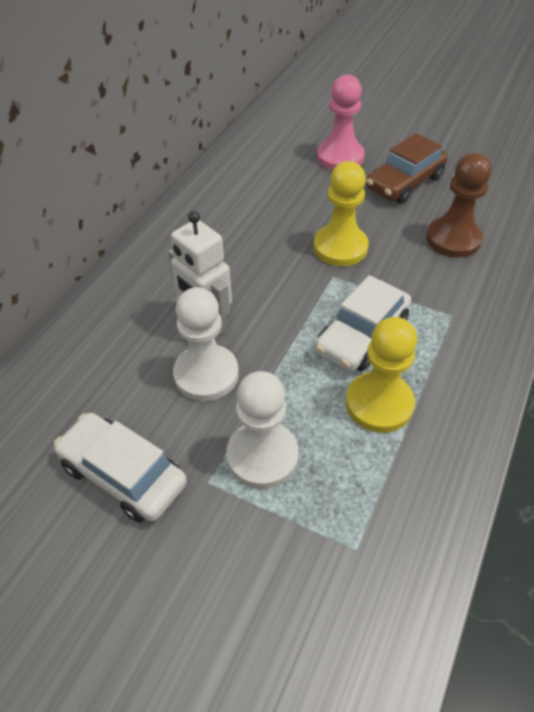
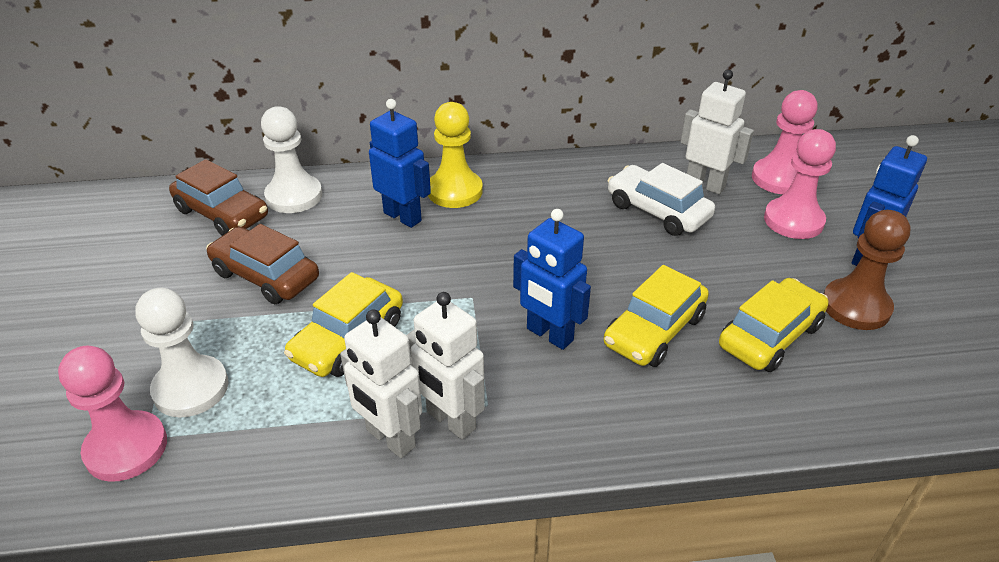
blue robot: none = 0 -> [369,99,431,228] [513,209,591,350] [852,135,927,266] = 3
brown car: [366,133,448,204] = 1 -> [169,159,268,236] [206,224,319,304] = 2
pink pawn: [317,75,365,170] = 1 -> [58,346,167,482] [752,90,817,194] [764,129,836,239] = 3
white car: [54,413,187,523] [315,275,411,372] = 2 -> [607,163,715,236] = 1
white robot: [168,211,232,338] = 1 -> [340,310,422,458] [407,292,485,440] [681,70,754,194] = 3
yellow car: none = 0 -> [284,272,403,377] [604,265,709,367] [719,278,829,372] = 3
yellow pawn: [313,161,369,266] [346,317,417,433] = 2 -> [428,102,483,208] = 1

